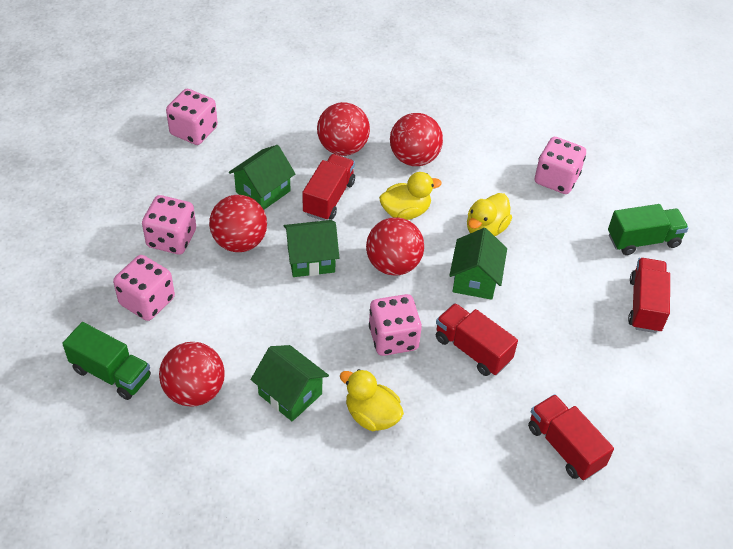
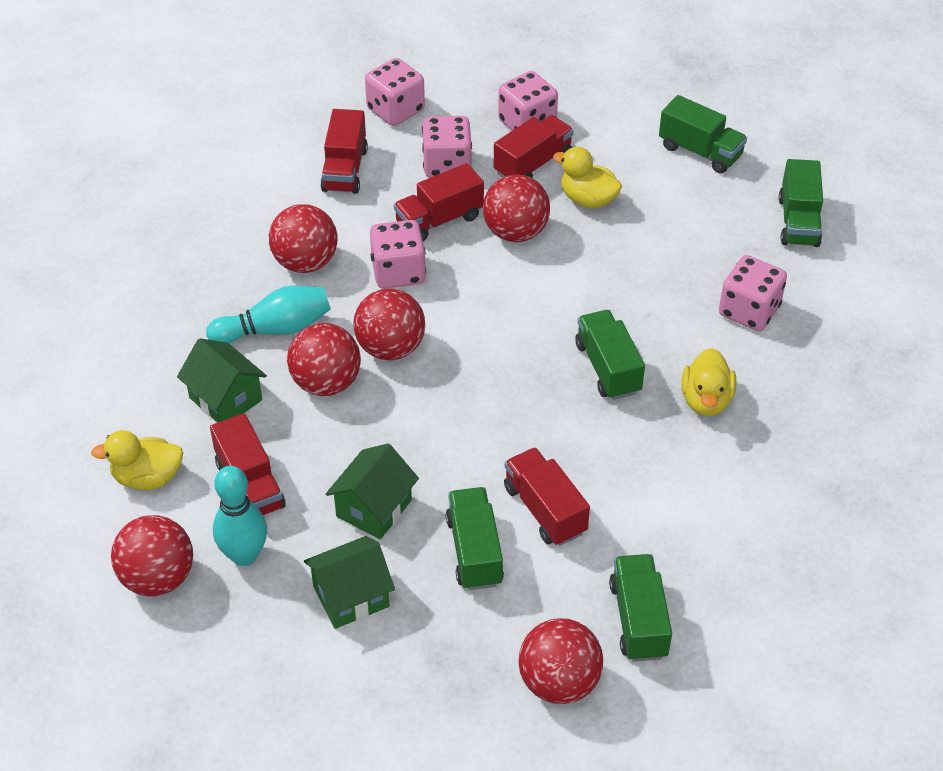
green house: [229,145,295,210] [251,345,329,421] [283,220,339,277] [449,228,507,300] = 4 -> [177,339,267,423] [304,536,395,629] [326,443,419,539] = 3
green truck: [62,322,151,400] [608,204,689,255] = 2 -> [446,487,504,590] [575,310,645,400] [609,554,672,662] [659,95,747,173] [779,159,823,247] = 5
red ball: [159,342,225,407] [209,195,267,252] [317,102,370,156] [366,217,424,276] [390,113,443,166] = 5 -> [111,515,193,596] [269,204,338,273] [287,323,361,396] [353,288,425,360] [483,174,550,242] [519,618,603,704] = 6
red truck: [302,154,355,221] [436,303,518,376] [528,394,614,480] [628,258,670,333] = 4 -> [210,413,286,515] [320,109,368,194] [394,163,484,241] [494,115,574,178] [504,447,590,546] = 5
turquoise bowling pin: none = 0 -> [206,286,331,344] [213,466,267,566] = 2

